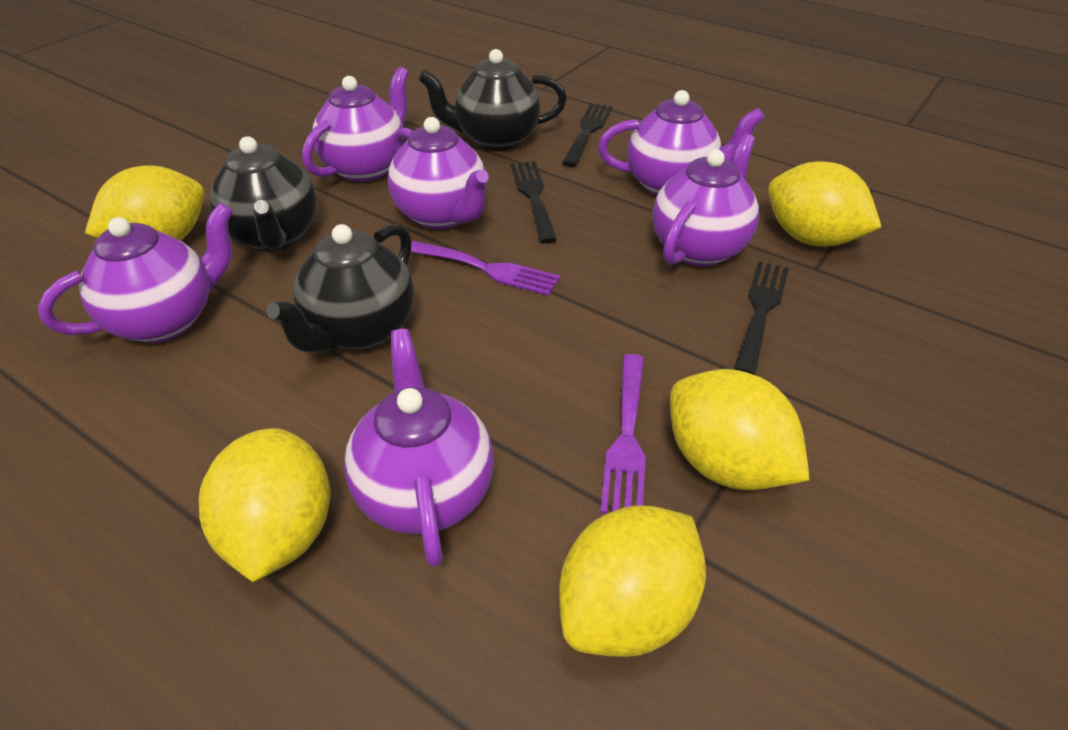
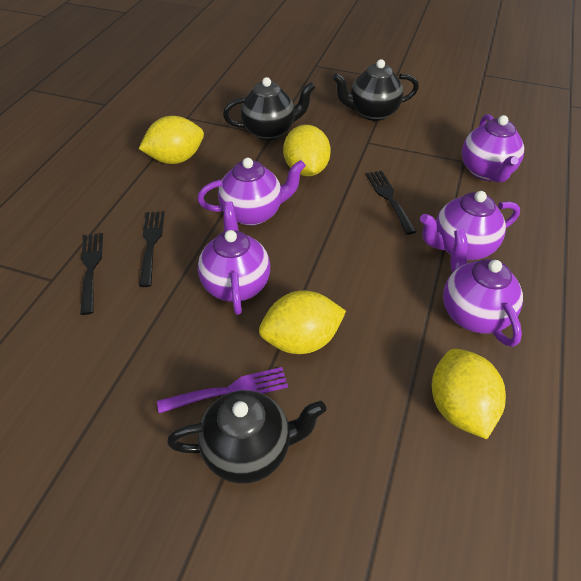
purple fork: [411,241,560,296] [600,354,646,514] = 2 -> [157,367,288,413] = 1
purple teapot: [38,203,233,343] [302,67,409,182] [344,329,494,567] [388,117,489,229] [598,90,765,196] [653,134,759,266] = 6 -> [197,158,306,226] [198,202,270,315] [420,191,520,260] [443,229,523,347] [462,114,524,182] = 5
yellow lemon: [85,166,204,241] [199,428,330,582] [559,505,706,657] [670,369,810,490] [768,161,882,247] = 5 -> [139,116,204,164] [259,291,346,354] [283,125,331,176] [432,349,506,439] = 4

